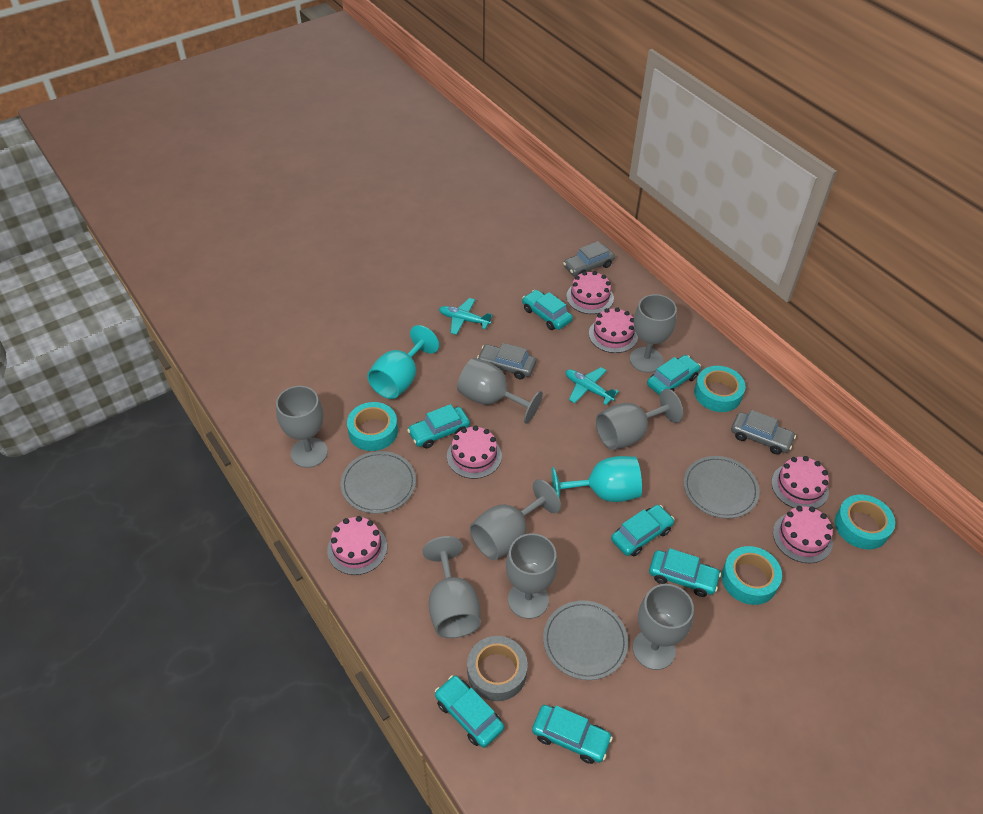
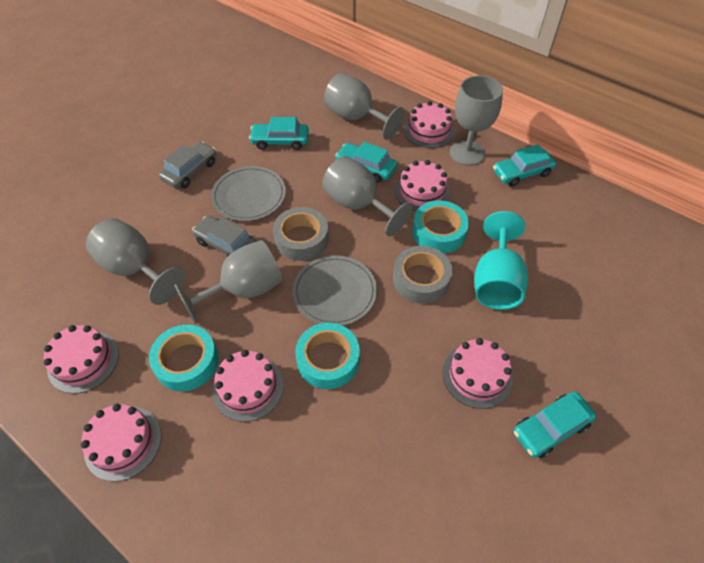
grey car: [477,343,536,379] [563,241,615,276] [731,410,796,455] = 3 -> [159,142,216,189] [192,215,257,257] = 2
grey goblet: [276,386,328,468] [422,536,481,638] [457,358,543,424] [470,479,561,560] [506,533,558,619] [596,389,683,450] [630,294,677,373] [633,584,694,670] = 8 -> [86,218,185,305] [174,240,283,324] [322,156,412,237] [324,73,404,140] [450,75,503,166] = 5
grey plate: [341,451,416,514] [543,601,628,680] [683,456,760,519] = 3 -> [211,166,286,221] [292,255,377,326] = 2
grey tape: [467,636,528,701] = 1 -> [273,207,329,261] [393,246,452,304] = 2
turquoise car: [407,404,470,448] [435,675,504,748] [522,290,573,330] [532,705,613,764] [611,505,674,556] [647,355,701,395] [649,548,721,597] = 7 -> [249,117,309,150] [335,142,397,183] [493,144,556,187] [513,391,597,458] = 4
turquoise goblet: [367,325,439,399] [551,456,642,502] = 2 -> [474,211,528,310] = 1
turquoise plane: [439,298,492,335] [566,367,619,405] = 2 -> none = 0
turquoise tape: [347,402,398,451] [694,366,746,412] [722,546,782,605] [835,495,895,549] = 4 -> [149,325,219,391] [295,323,360,389] [412,200,469,254] = 3

